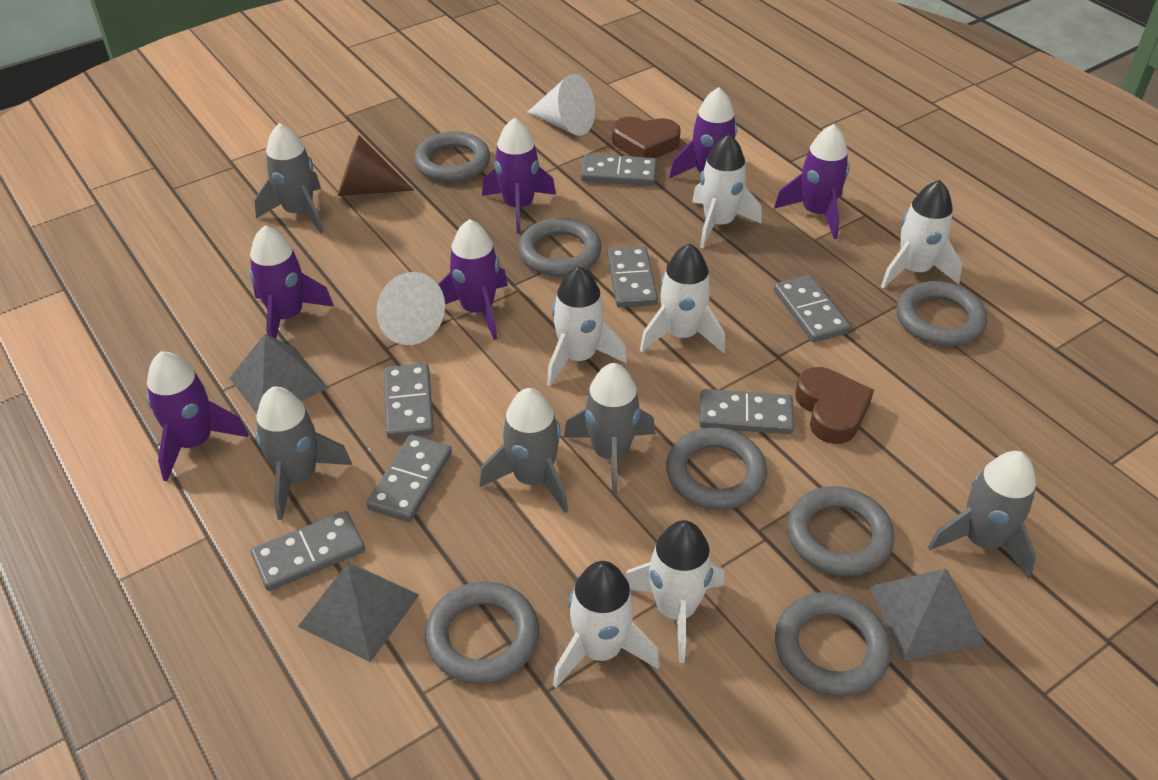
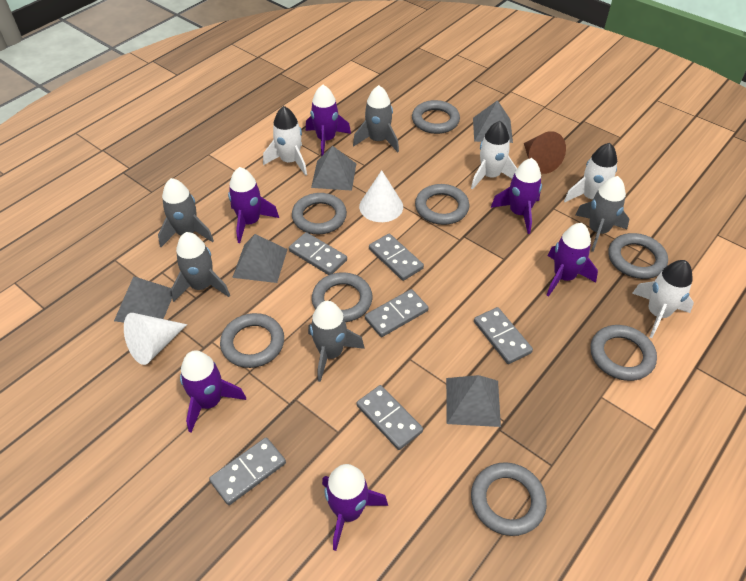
brown heart: [612,117,681,158] [795,367,874,444] = 2 -> none = 0
grey domino: [251,511,365,591] [366,435,452,522] [384,363,434,439] [581,154,657,186] [607,246,658,308] [700,389,794,434] [774,275,850,342] = 7 -> [209,437,286,505] [289,232,347,275] [357,385,423,450] [365,289,429,337] [369,234,424,281] [474,307,533,364] = 6
grey pyramid: [230,334,328,414] [298,562,419,662] [869,568,986,661] = 3 -> [114,276,172,322] [232,234,288,283] [311,145,356,191] [446,375,501,427] [473,100,513,143] = 5
grey ring: [414,131,490,182] [425,581,539,684] [518,218,602,277] [666,428,767,510] [775,592,891,696] [787,486,894,576] [897,281,987,346] = 7 -> [220,313,284,368] [292,193,347,234] [312,272,373,322] [412,100,460,134] [415,184,469,225] [471,462,547,536] [590,325,657,381] [608,233,668,279] = 8
white rocket: [547,266,627,386] [553,561,660,688] [625,520,724,663] [640,244,725,353] [692,134,762,248] [881,180,962,289] = 6 -> [263,106,307,176] [471,121,517,190] [564,143,617,202] [632,260,694,338] = 4

